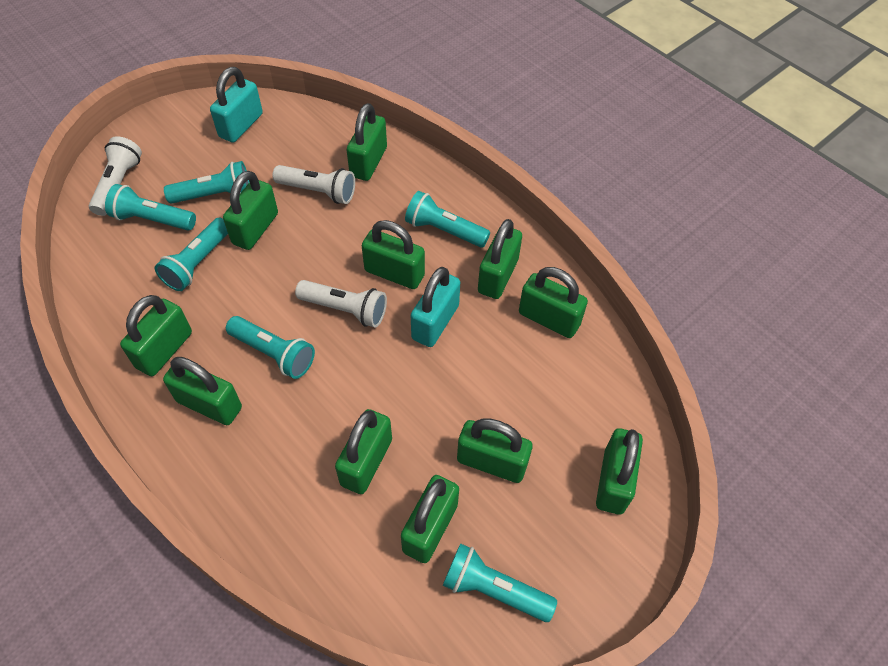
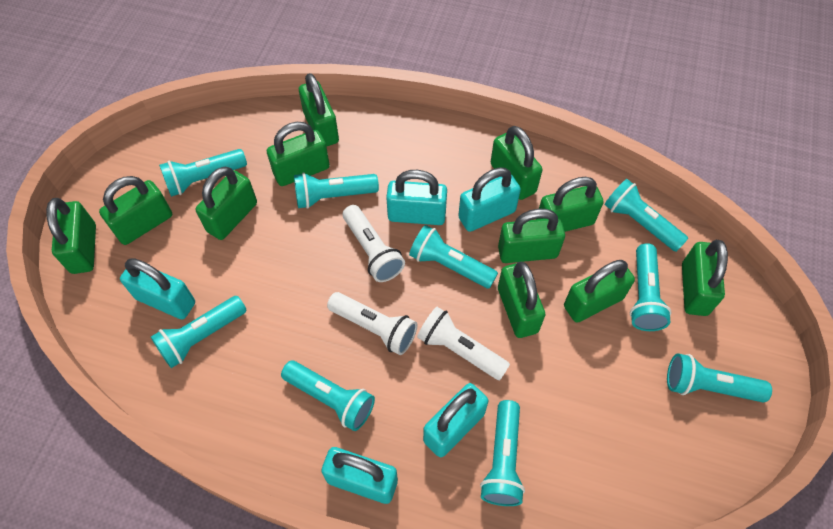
turquoise flashlight: [105,184,196,230] [155,217,228,291] [164,161,249,204] [226,316,315,379] [405,191,490,247] [443,543,557,622] = 6 -> [151,296,247,368] [159,149,247,197] [281,361,375,431] [294,172,379,209] [409,225,498,289] [480,400,525,506] [604,179,688,252] [630,243,671,331] [667,353,772,403] = 9
turquoise padlock: [210,67,263,143] [411,267,460,347] = 2 -> [120,258,195,319] [321,447,398,504] [386,170,447,225] [423,383,488,457] [458,168,521,232] = 5

